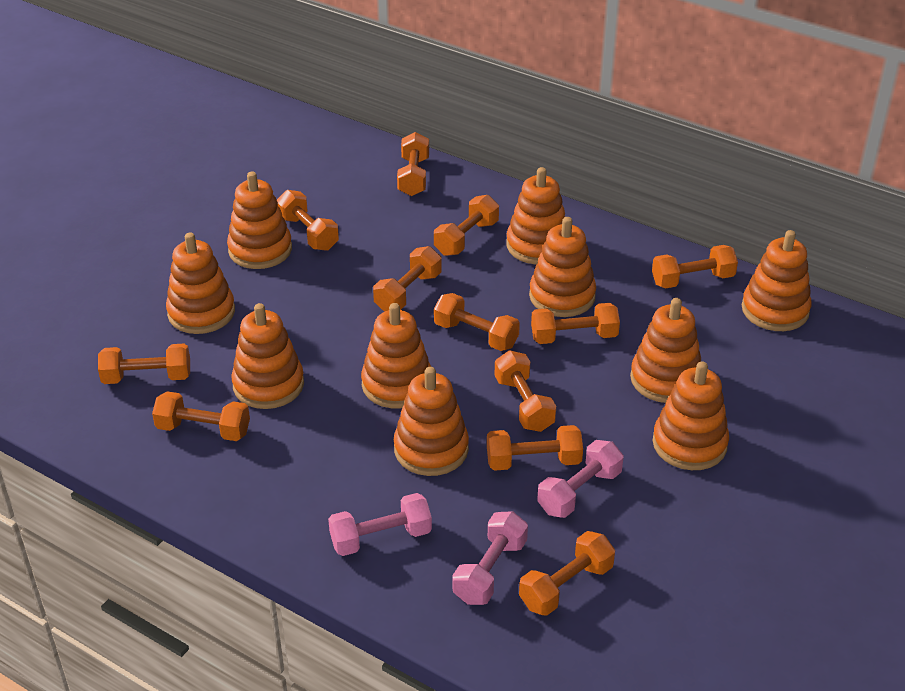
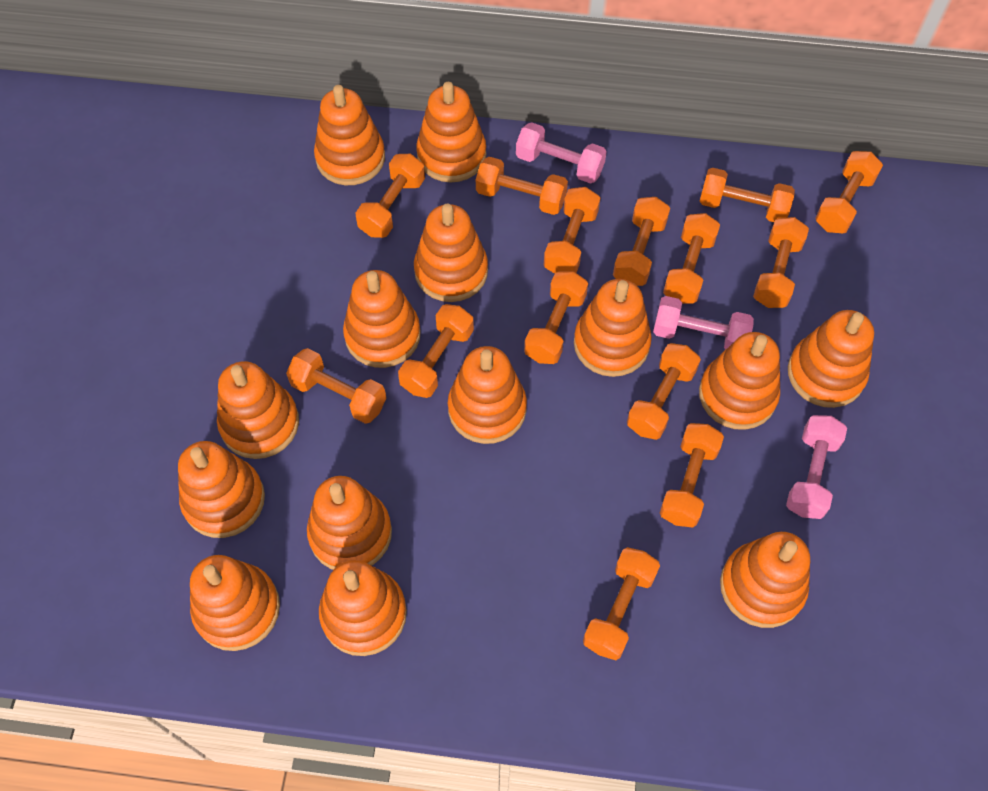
orange dumbbell: [98,344,190,384] [152,391,250,441] [277,190,339,251] [373,246,442,312] [397,132,429,196] [434,195,499,256] [434,293,520,351] [487,425,583,471] [494,350,556,432] [519,531,615,616] [531,303,620,344] [652,245,738,288] = 12 -> [286,348,386,424] [356,154,425,238] [398,304,474,398] [476,157,568,215] [524,271,588,364] [544,187,600,274] [583,547,660,660] [613,197,670,286] [627,343,701,440] [660,423,724,528] [663,213,720,304] [699,168,795,222] [753,217,809,308] [815,151,883,233] = 14
orange stacking toy: [166,233,235,334] [227,172,292,269] [231,303,304,409] [361,303,431,408] [394,367,469,476] [506,167,565,264] [529,217,596,317] [630,298,701,403] [652,361,729,470] [742,230,812,331] = 10 -> [178,441,265,538] [190,555,280,651] [217,361,299,459] [307,476,392,570] [314,85,385,185] [319,560,407,656] [343,270,420,368] [414,204,488,302] [416,82,486,183] [448,346,527,444] [574,279,652,377] [699,332,780,430] [720,532,810,628] [788,310,874,408] = 14

